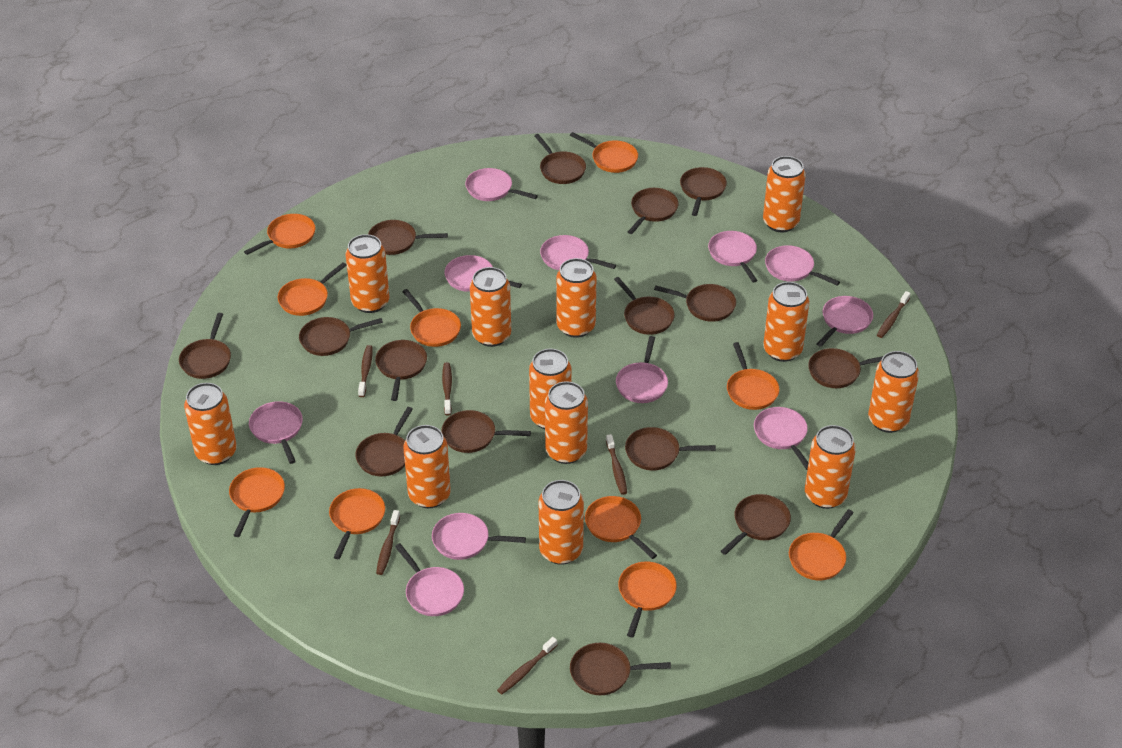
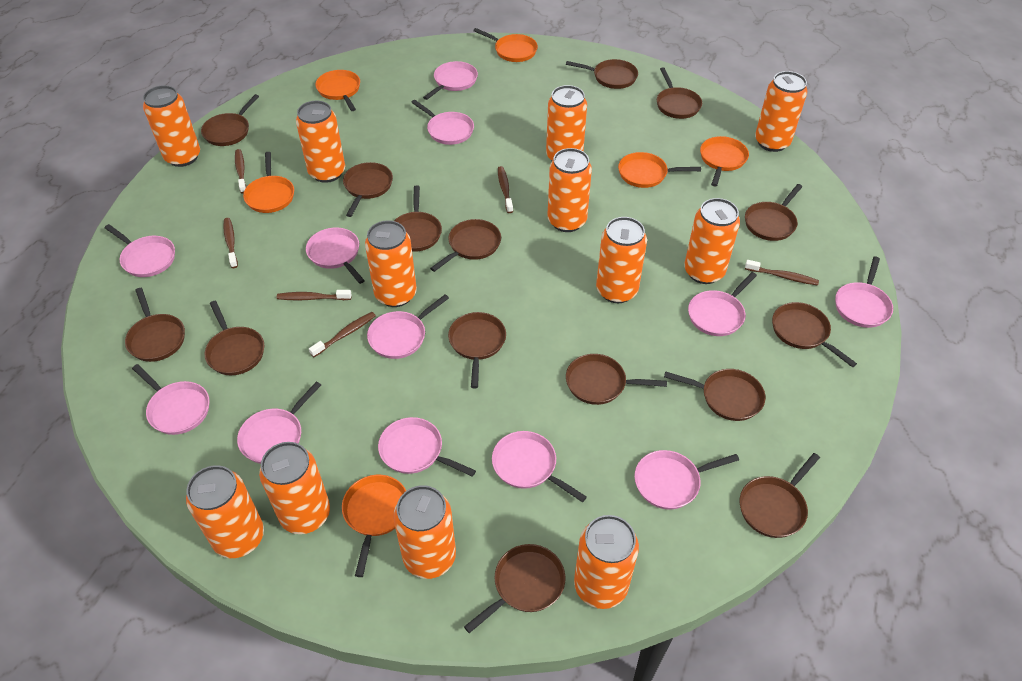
orange pan: [229,467,285,537] [244,214,316,255] [278,262,347,316] [329,488,385,559] [402,289,461,347] [570,132,638,173] [585,496,657,559] [618,562,677,638] [727,342,779,410] [789,509,854,580] = 10 -> [243,152,294,213] [316,70,360,111] [342,475,406,577] [473,28,538,62] [618,152,701,188] [700,136,749,187] = 6
pink pan: [249,401,303,464] [395,543,464,616] [432,513,526,560] [444,255,522,292] [465,168,538,201] [540,235,616,270] [616,336,668,403] [708,231,758,282] [754,407,808,470] [765,245,840,286] [816,296,873,347] = 11 -> [104,224,175,277] [132,364,209,435] [237,381,321,464] [306,228,365,284] [367,294,449,359] [378,417,476,477] [411,100,474,145] [423,61,478,100] [492,431,587,502] [635,450,739,510] [688,272,757,336] [835,256,893,328] = 12

